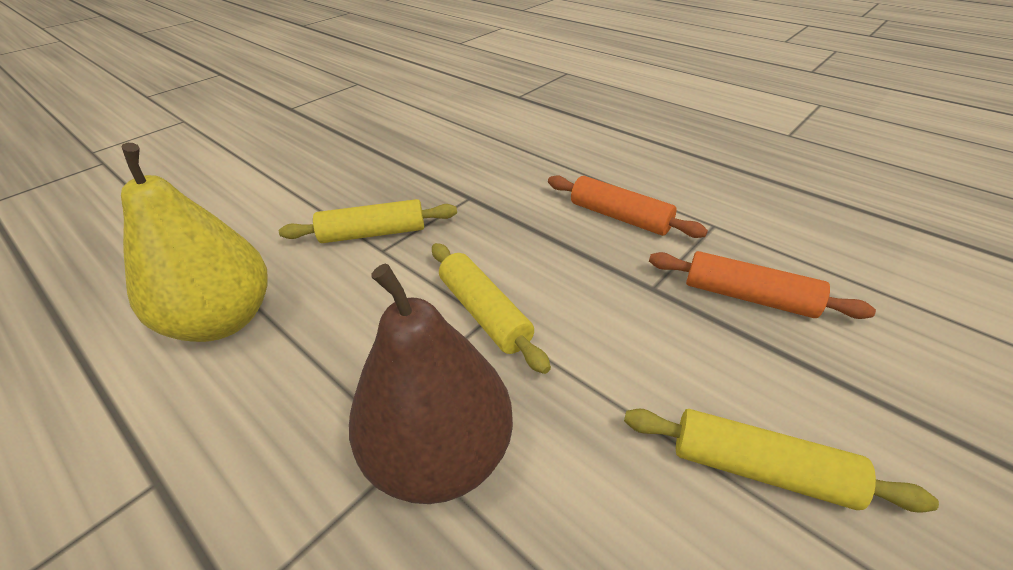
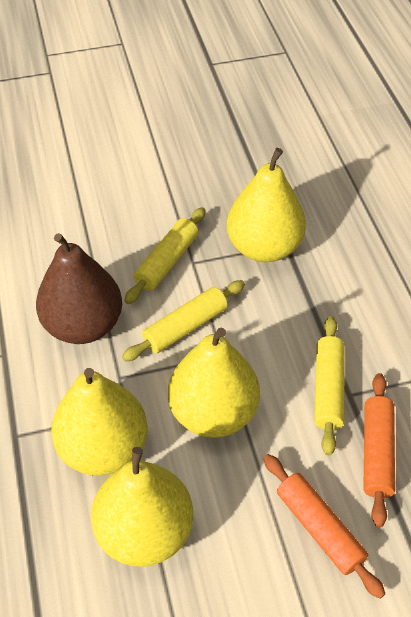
yellow pear: [121,143,267,342] = 1 -> [51,368,147,476] [91,447,193,567] [168,328,260,438] [227,148,306,262] = 4

